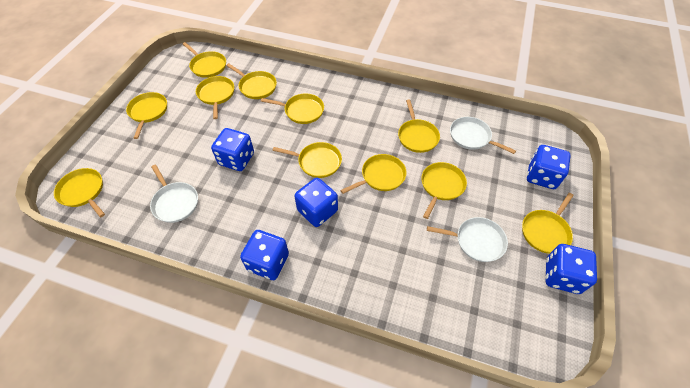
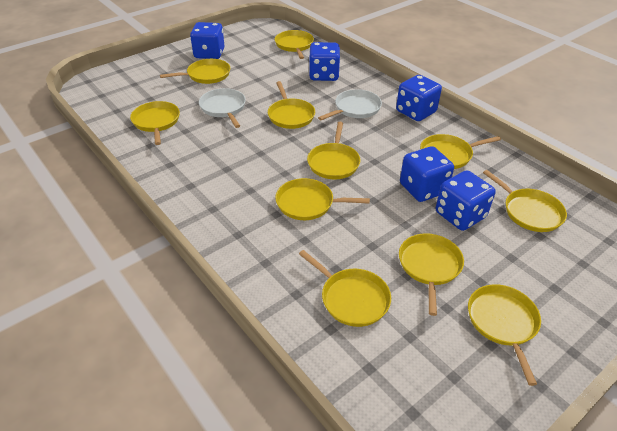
white pan: [150,165,198,223] [427,217,508,262] [450,117,516,154] = 3 -> [199,88,246,128] [318,89,382,120] = 2

